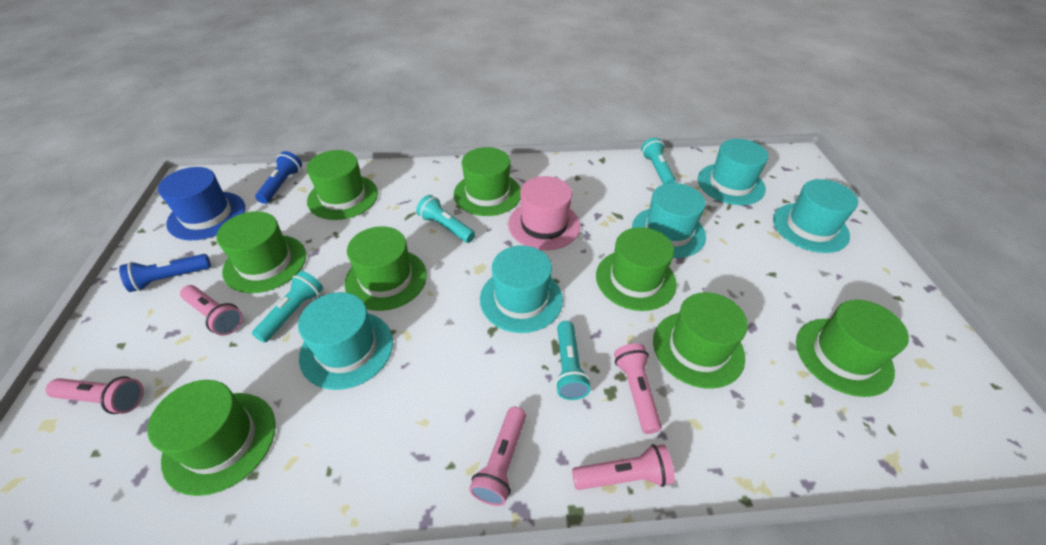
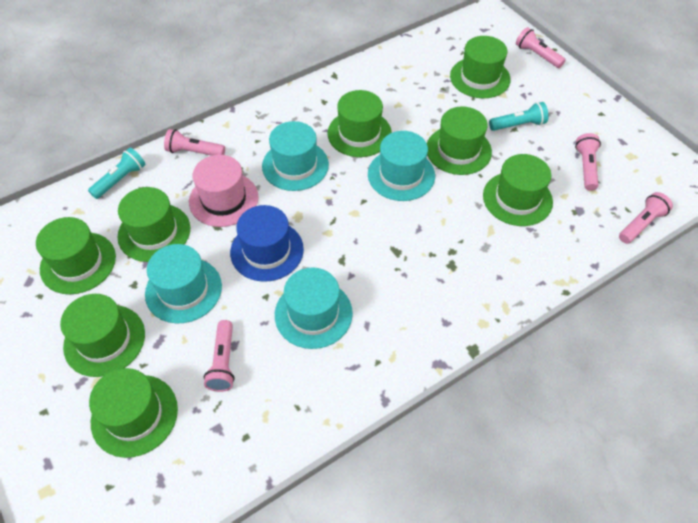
blue flashlight: [119,254,211,292] [255,151,302,204] = 2 -> none = 0
turquoise flashlight: [252,271,323,343] [416,195,475,243] [555,321,591,400] [641,138,676,184] = 4 -> [88,148,146,199] [489,102,549,131] = 2
turquoise hat: [298,292,393,390] [480,245,563,333] [632,183,706,258] [698,139,769,205] [773,179,858,253] = 5 -> [145,244,222,323] [262,121,329,191] [275,268,353,349] [368,131,435,201] = 4

